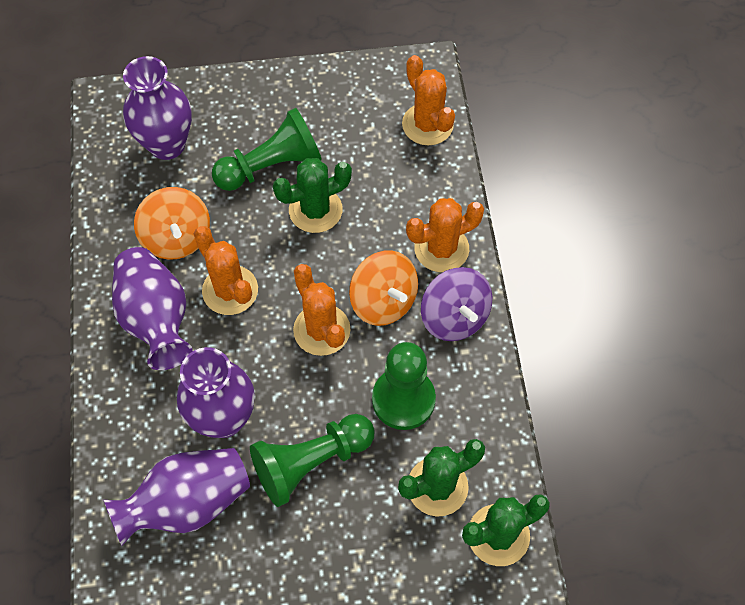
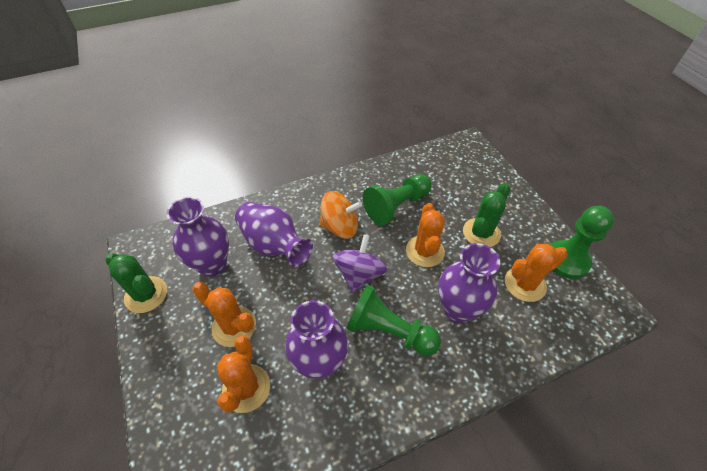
green cactus: [273,158,352,233] [398,439,485,516] [462,494,550,566] = 3 -> [105,253,167,313] [463,183,510,247] = 2
orange spinning top: [134,187,210,260] [349,250,418,326] = 2 -> [320,191,362,239] = 1

